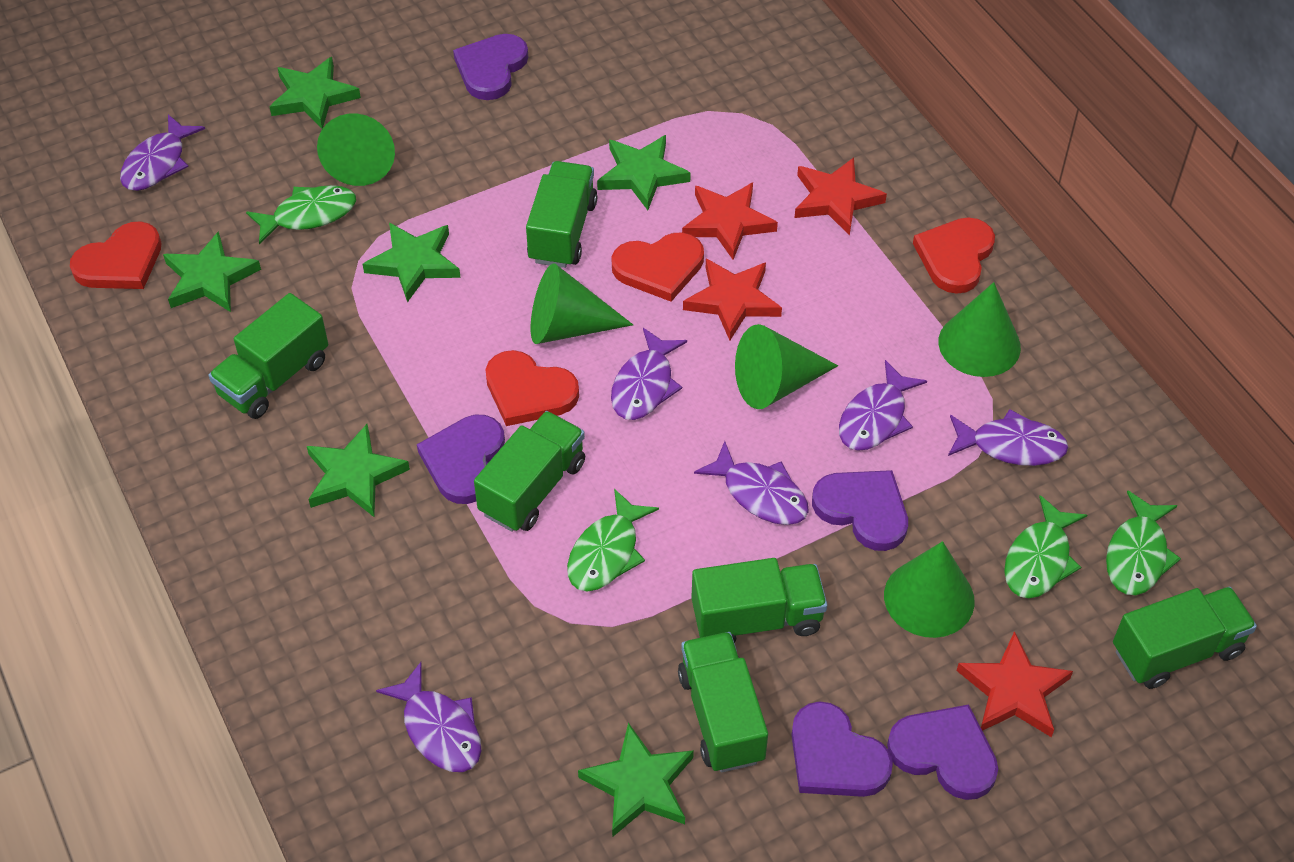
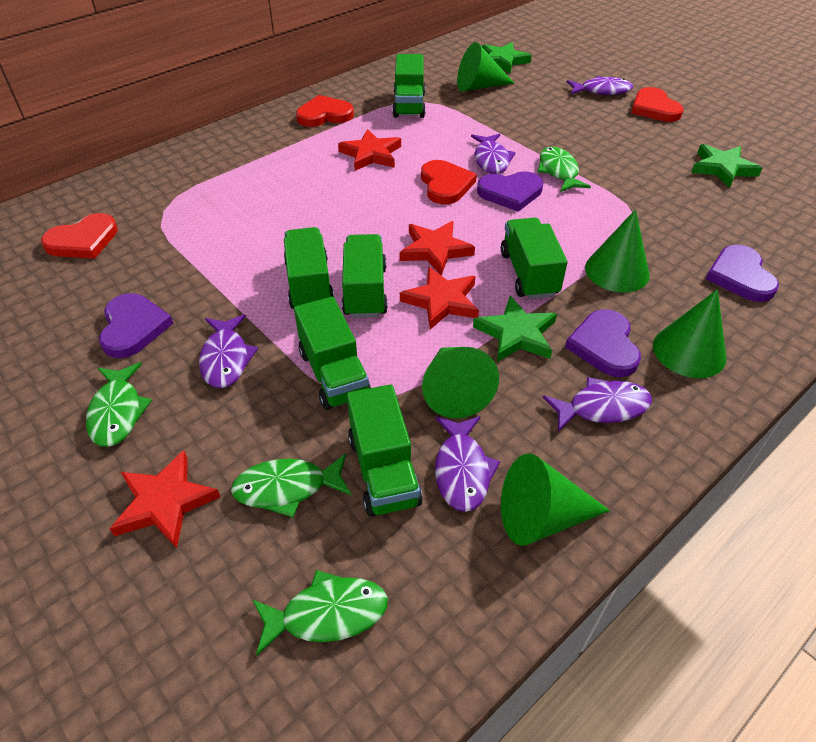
green star: [163,231,261,312] [270,57,361,129] [307,424,410,517] [363,222,461,302] [578,723,694,837] [597,135,691,210] = 6 -> [473,296,557,362] [482,42,532,73] [691,144,762,188] = 3
purple fish: [120,114,205,191] [376,662,481,772] [611,328,687,420] [694,441,809,525] [839,360,927,451] [948,409,1068,466] = 6 -> [199,314,258,388] [435,416,500,512] [471,134,516,174] [543,377,652,432] [567,76,633,95] = 5
purple heart: [417,415,505,504] [453,34,528,100] [792,701,893,797] [812,470,908,551] [887,705,998,800] = 5 -> [99,293,173,358] [477,171,543,212] [565,309,641,377] [706,245,779,302] = 4

